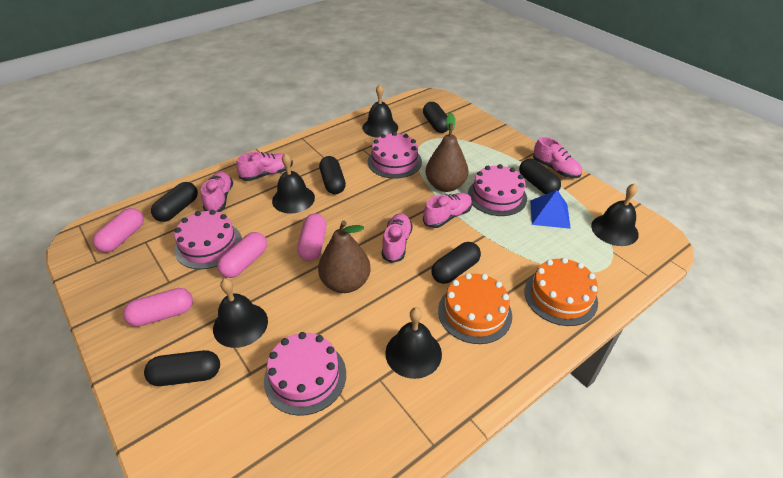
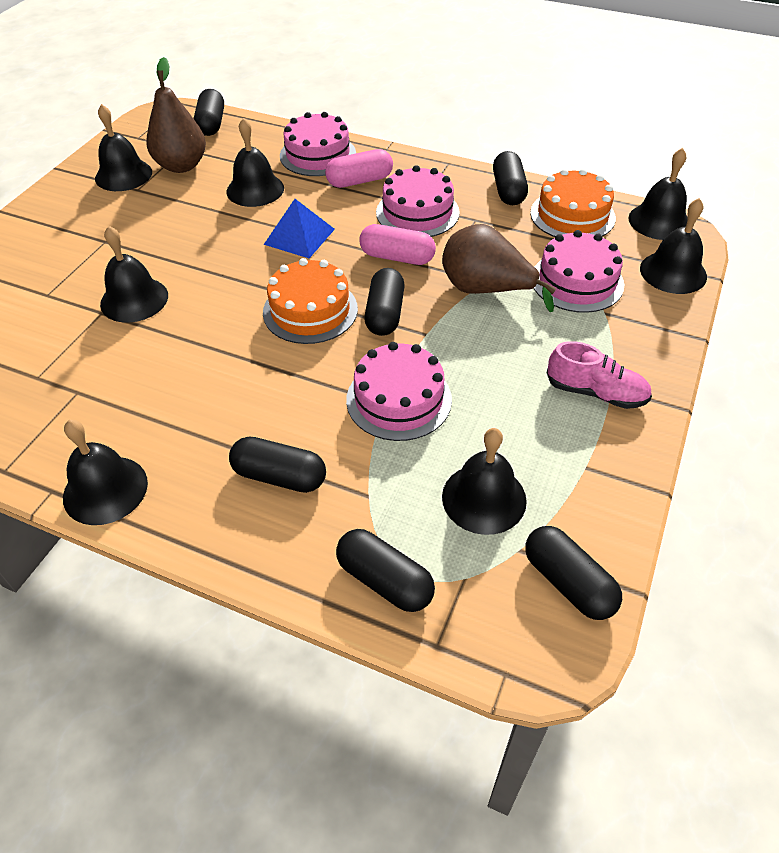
black bell: [213,278,268,348] [272,153,315,214] [363,84,398,138] [385,307,442,379] [591,183,639,246] = 5 -> [63,420,148,525] [95,104,152,191] [100,226,168,323] [226,118,284,207] [442,428,527,535] [628,148,688,240] [640,198,707,294] = 7
pink capsule: [93,208,144,252] [123,288,193,327] [217,232,267,278] [297,214,326,261] = 4 -> [325,149,393,188] [359,224,436,265] = 2
pink shoe: [201,172,233,212] [236,152,293,181] [382,213,413,263] [423,193,472,228] [533,137,582,178] = 5 -> [547,341,652,409] = 1

